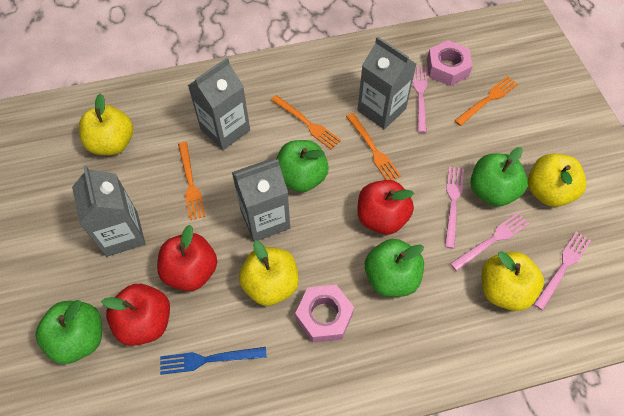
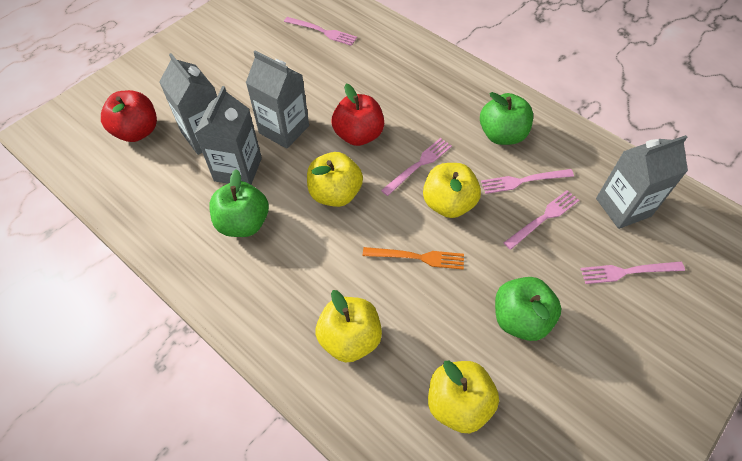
blue fork: [160,347,267,375] = 1 -> none = 0
green apple: [36,300,102,364] [276,140,329,192] [365,239,424,297] [471,147,528,207] = 4 -> [209,169,269,237] [480,92,533,145] [495,277,561,341] = 3
orange fork: [178,142,206,220] [271,95,341,150] [346,113,401,180] [454,76,518,126] = 4 -> [363,247,464,269] = 1
pink fork: [413,66,427,133] [445,166,464,249] [450,212,530,271] [534,231,591,310] = 4 -> [284,17,357,46] [381,138,452,196] [481,169,574,194] [504,190,579,250] [580,262,685,284] = 5
pink nut: [295,285,354,343] [427,40,473,86] = 2 -> none = 0
red apple: [101,284,170,346] [157,225,217,291] [357,180,414,234] = 3 -> [101,90,157,142] [332,84,384,146] = 2

